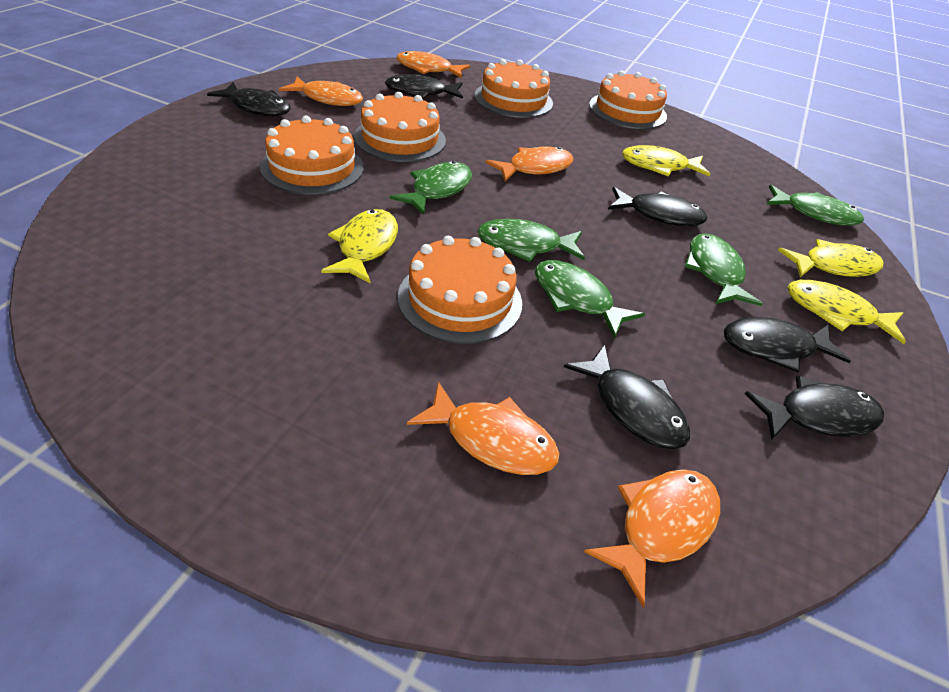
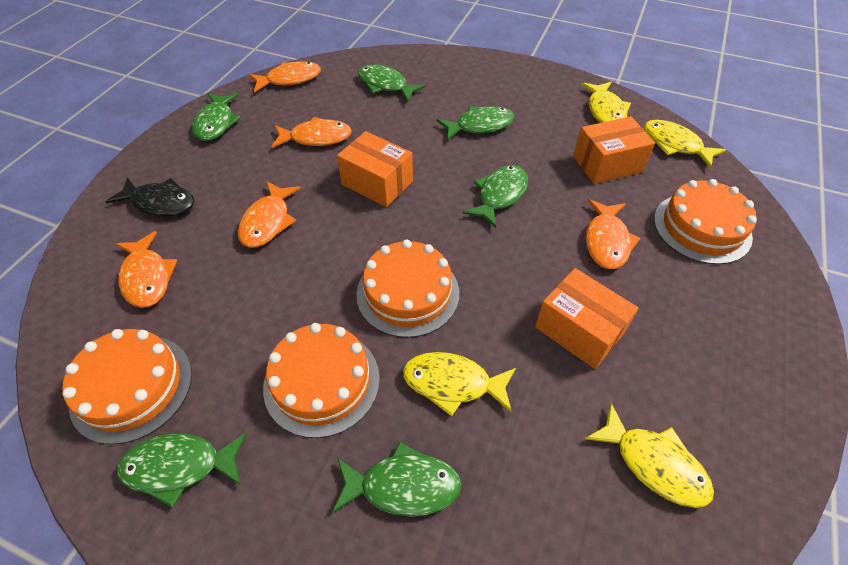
black fish: [207,82,290,117] [385,74,463,99] [564,344,690,449] [608,187,707,226] [724,317,851,372] [745,376,884,440] = 6 -> [105,177,195,217] = 1
green fish: [389,161,472,215] [477,219,585,262] [535,260,645,339] [684,233,763,306] [766,185,864,226] = 5 -> [117,432,248,508] [192,93,241,141] [332,441,462,517] [358,64,426,102] [437,106,515,141] [463,165,528,228] = 6
orange box: none = 0 -> [337,131,413,207] [535,268,639,369] [573,116,655,184] = 3
orange cake: [260,116,363,194] [354,92,446,162] [398,236,522,344] [475,59,553,118] [589,70,667,129] = 5 -> [62,329,192,445] [263,323,380,438] [356,240,459,338] [654,179,757,264] = 4

